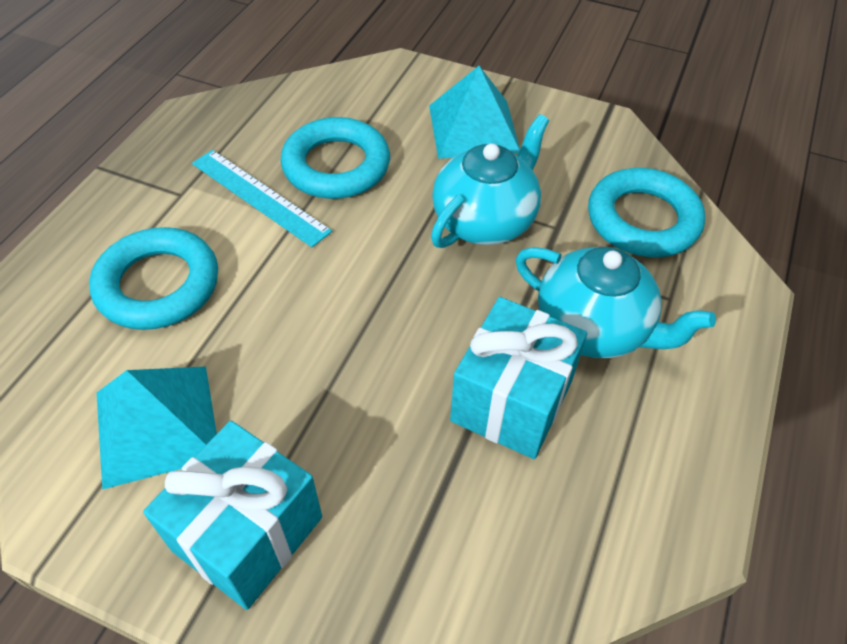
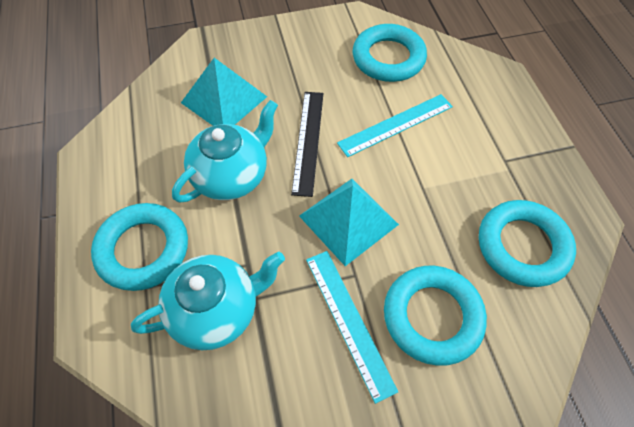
black ruler: none = 0 -> [291,92,324,197] = 1
turquoise gift: [143,421,322,610] [450,297,587,459] = 2 -> none = 0
turquoise ring: [89,227,218,330] [281,117,390,199] [588,168,705,257] = 3 -> [91,203,188,291] [353,24,427,82] [384,266,487,366] [479,200,576,287] = 4
turquoise ruler: [192,150,332,247] = 1 -> [306,251,398,404] [337,94,453,157] = 2

